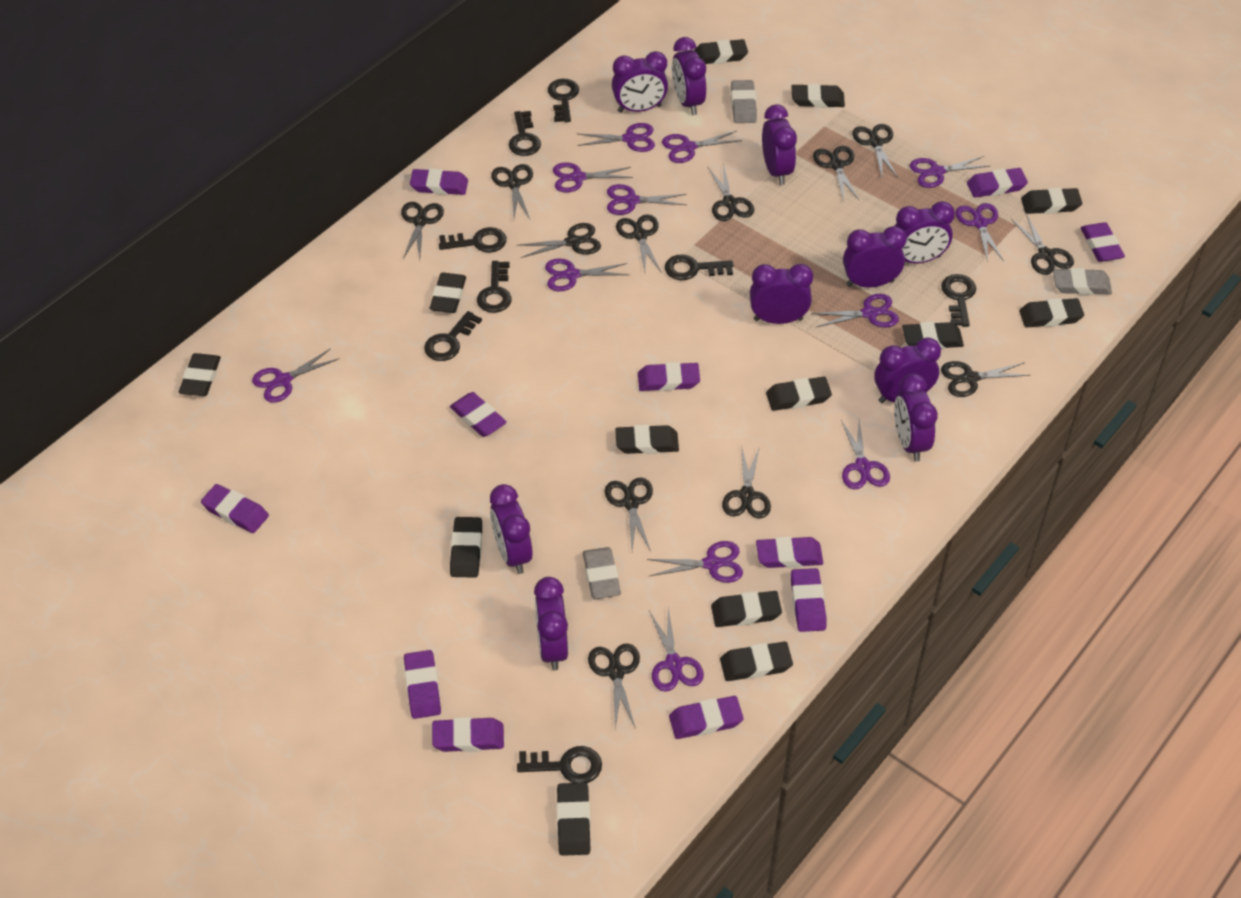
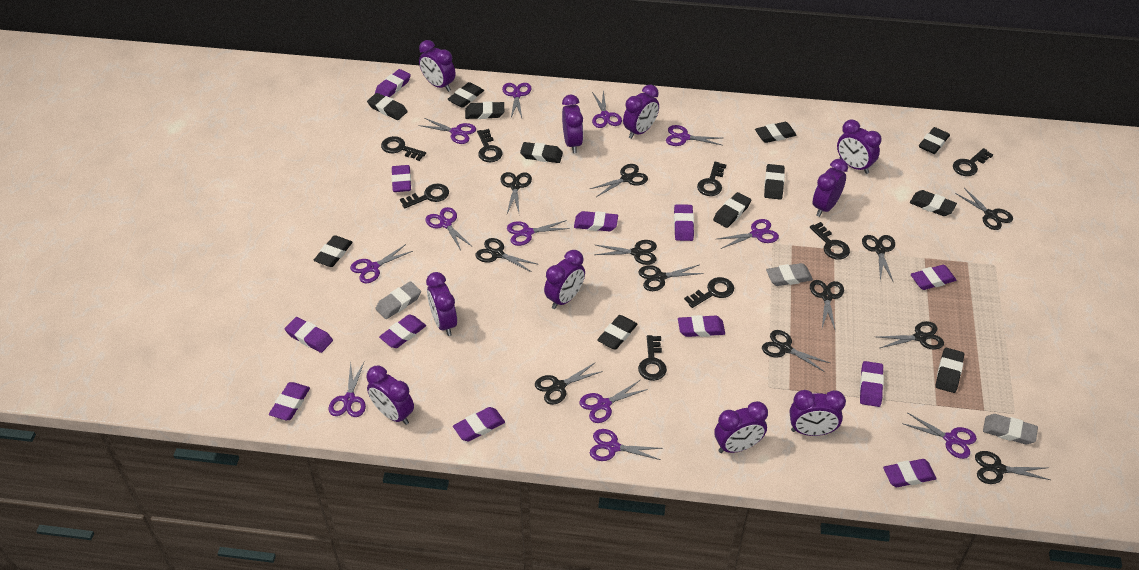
black eraser: [179,353,221,396] [430,273,466,313] [450,517,482,578] [557,783,591,856] [615,425,679,454] [694,39,748,64] [711,591,782,627] [720,642,793,681] [766,376,832,411] [792,84,845,108] [902,322,964,349] [1019,298,1084,327] [1021,188,1082,214] = 13 -> [313,235,353,267] [367,93,408,120] [447,82,484,108] [465,101,504,119] [520,142,563,163] [597,315,638,350] [713,192,751,228] [755,122,797,143] [764,164,785,200] [910,190,957,216] [919,127,950,154] [936,348,964,393] = 12
purple eraser: [201,484,269,533] [404,650,441,719] [410,169,468,195] [432,717,504,752] [450,392,507,437] [638,362,700,391] [669,696,744,739] [756,537,823,568] [791,568,827,632] [967,168,1028,198] [1081,222,1125,262] = 11 -> [269,382,310,420] [285,317,333,353] [375,69,411,97] [379,315,426,348] [391,165,411,192] [453,407,505,441] [574,211,618,231] [674,204,694,241] [678,315,725,337] [860,361,884,407] [883,459,937,487] [911,265,956,290] = 12

